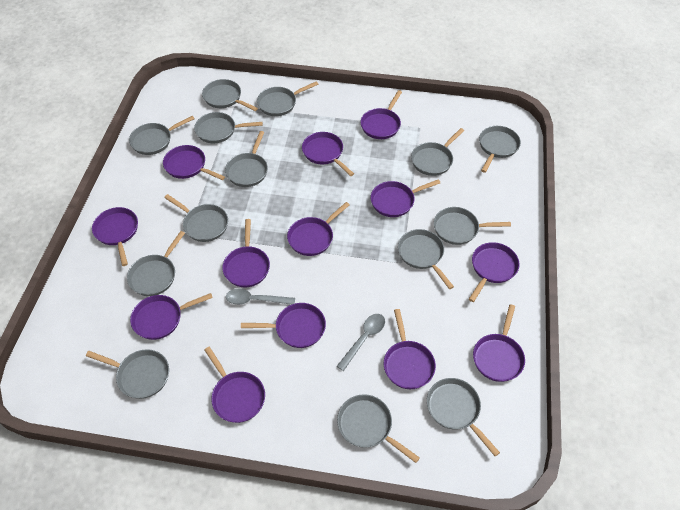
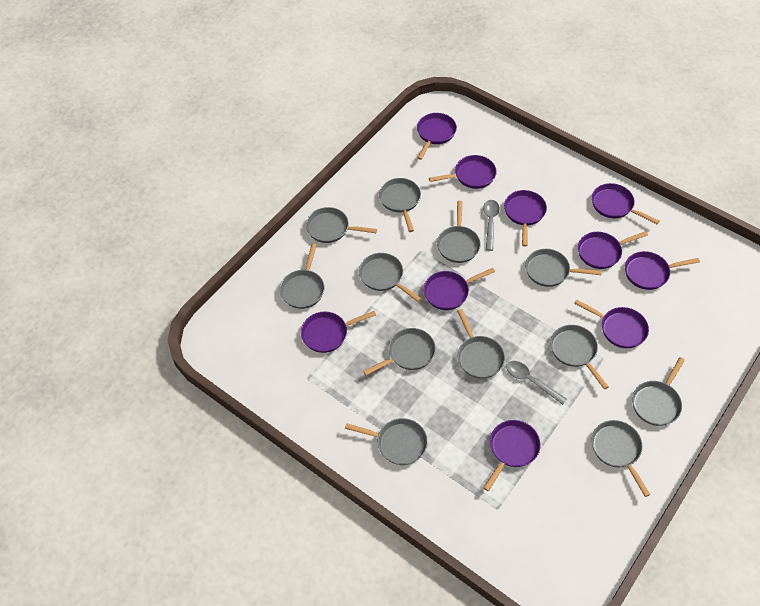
grey pan: [86,349,169,399] [127,231,185,296] [129,116,195,155] [164,194,228,242] [194,112,263,143] [202,79,258,111] [225,131,268,187] [257,81,318,116] [337,394,420,463] [398,229,454,289] [411,128,464,176] [427,378,500,456] [434,207,511,245] [479,126,521,173] = 14 -> [280,244,325,309] [306,207,377,243] [345,418,428,465] [359,253,421,302] [363,328,436,376] [379,178,421,232] [437,201,481,263] [457,309,505,379] [525,249,602,287] [550,325,609,389] [591,420,650,497] [632,357,685,426] = 12
purple pan: [92,207,138,266] [130,293,213,340] [163,145,225,180] [204,347,265,423] [222,219,270,287] [241,303,326,348] [287,202,350,256] [302,132,354,176] [361,90,402,139] [371,179,440,217] [384,309,436,389] [469,242,519,302] [473,304,525,382] = 13 -> [301,311,376,353] [417,113,457,160] [424,268,495,310] [429,155,497,189] [483,420,541,491] [504,190,547,247] [574,299,649,348] [578,231,648,269] [592,183,659,224] [625,251,700,290] = 10

